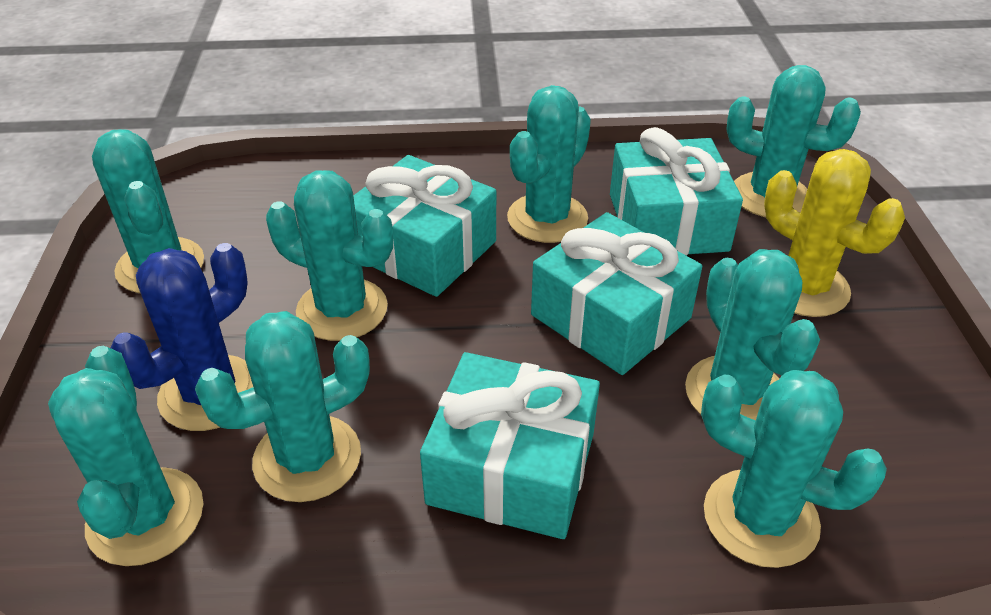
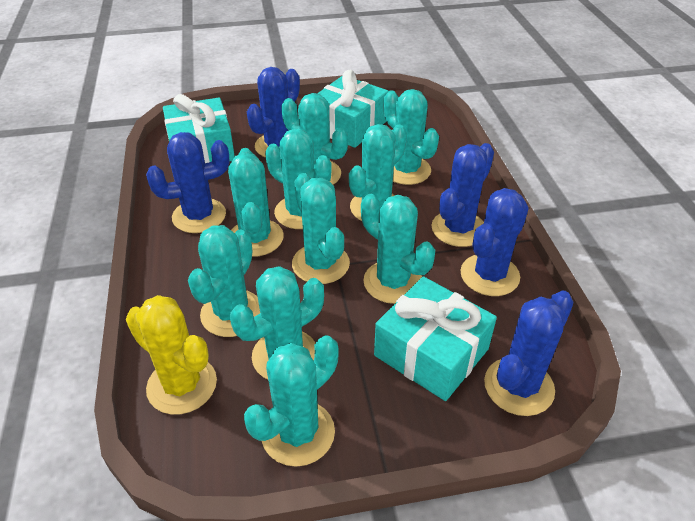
blue cactus: [111,243,253,431] = 1 -> [146,132,230,233] [247,67,300,158] [432,143,494,247] [460,188,529,296] [484,290,574,416] = 5
turquoise cactus: [48,346,203,566] [92,129,204,293] [195,311,370,502] [266,170,393,341] [507,85,591,243] [685,249,820,420] [701,370,887,568] [726,65,861,217] = 8 -> [188,225,260,337] [228,148,284,257] [230,266,324,380] [244,335,339,467] [265,129,332,229] [281,93,348,185] [292,173,350,284] [349,124,407,221] [361,194,435,304] [383,89,439,185] = 10
turquoise gift: [353,155,496,297] [420,352,600,539] [531,212,702,375] [610,127,743,255] = 4 -> [163,94,235,163] [317,70,388,148] [374,276,497,401] = 3

